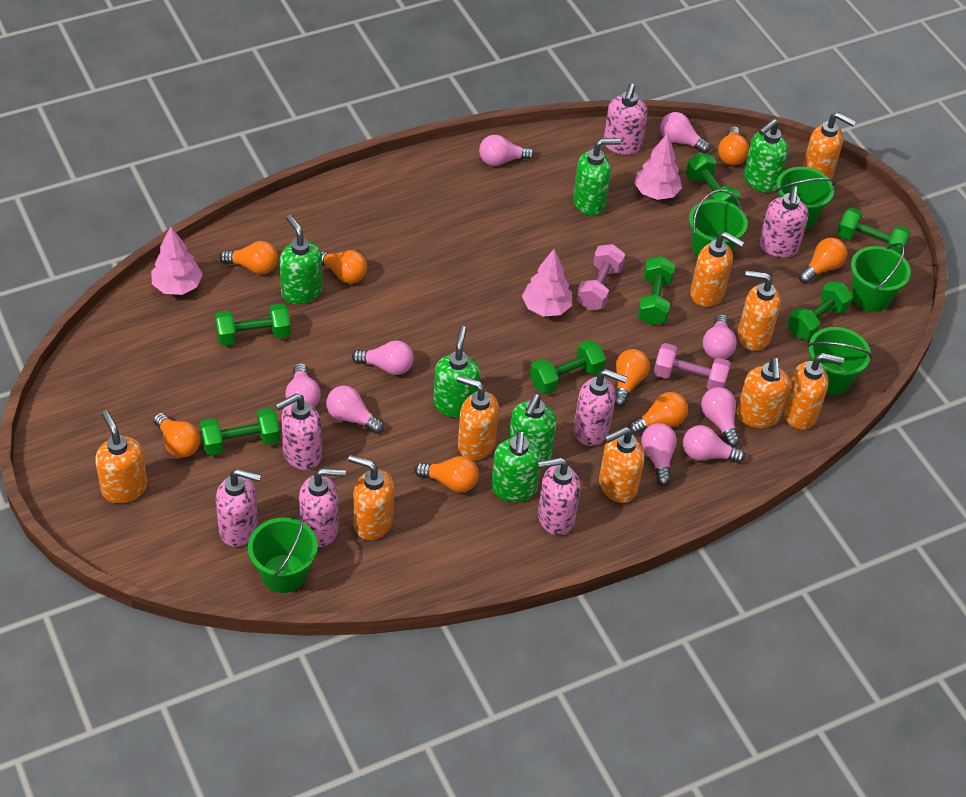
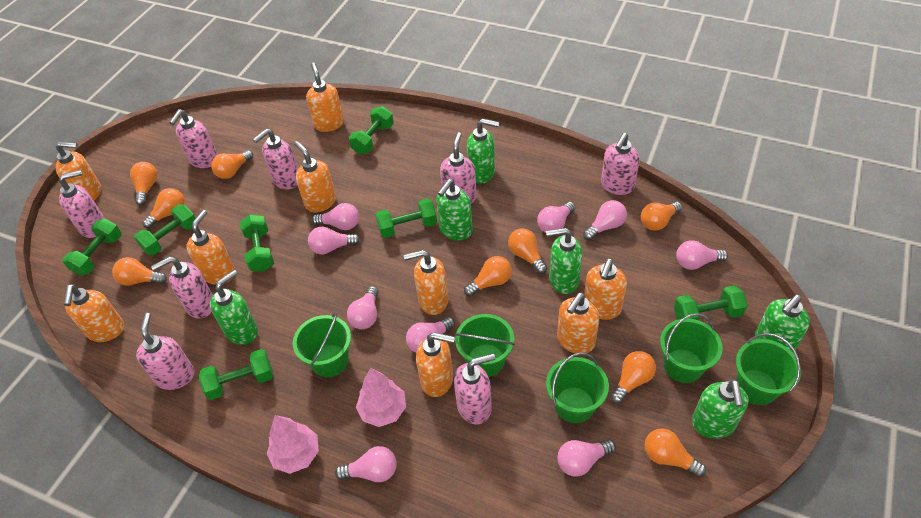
orange light bulb: [153,413,201,458] [220,241,278,274] [321,250,367,283] [414,456,479,492] [615,349,650,407] [628,392,688,435] [718,126,749,165] [799,238,847,284] = 8 -> [112,257,167,286] [130,162,158,205] [142,188,185,228] [211,150,253,179] [464,256,512,297] [508,229,547,274] [610,351,656,404] [641,202,682,231] [645,429,706,477] = 9
pink dumbbell: [576,244,625,310] [653,343,731,390] = 2 -> none = 0
pink soap dispenser: [216,468,261,547] [275,394,322,470] [299,468,346,547] [538,457,581,535] [574,369,627,446] [604,83,648,155] [759,186,809,257] = 7 -> [59,170,105,238] [136,313,195,390] [151,256,213,319] [169,109,218,168] [253,129,298,190] [440,132,477,204] [454,353,495,424] [601,133,640,195] = 8
pink tree: [151,226,203,295] [522,249,572,317] [634,133,682,200] = 3 -> [267,415,319,474] [356,368,406,427] = 2

